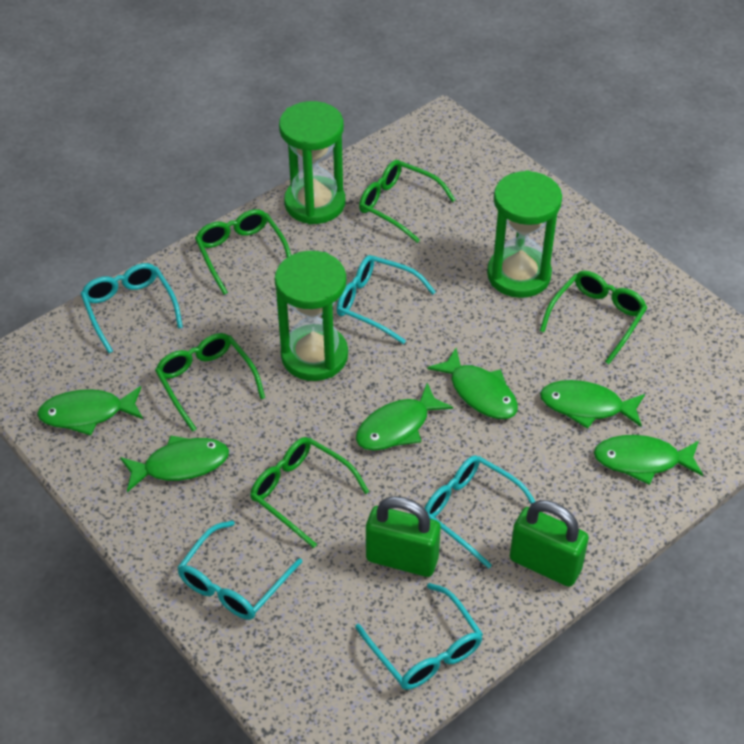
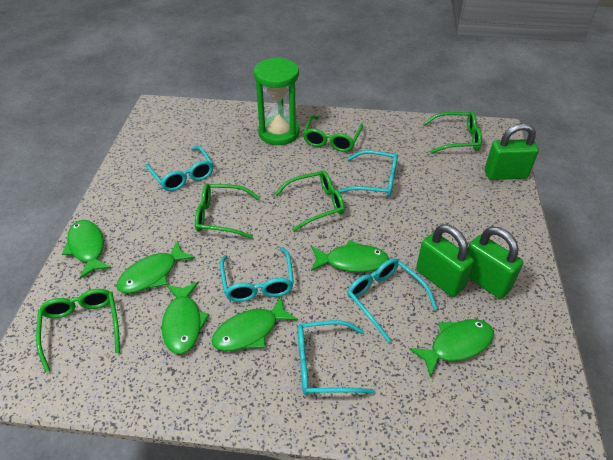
green hourglass: [275,251,348,381] [279,101,345,225] [487,170,562,298] = 3 -> [254,57,300,145] = 1
green padlock: [366,496,441,577] [510,500,589,587] = 2 -> [416,224,474,297] [467,227,523,299] [485,123,539,180] = 3

